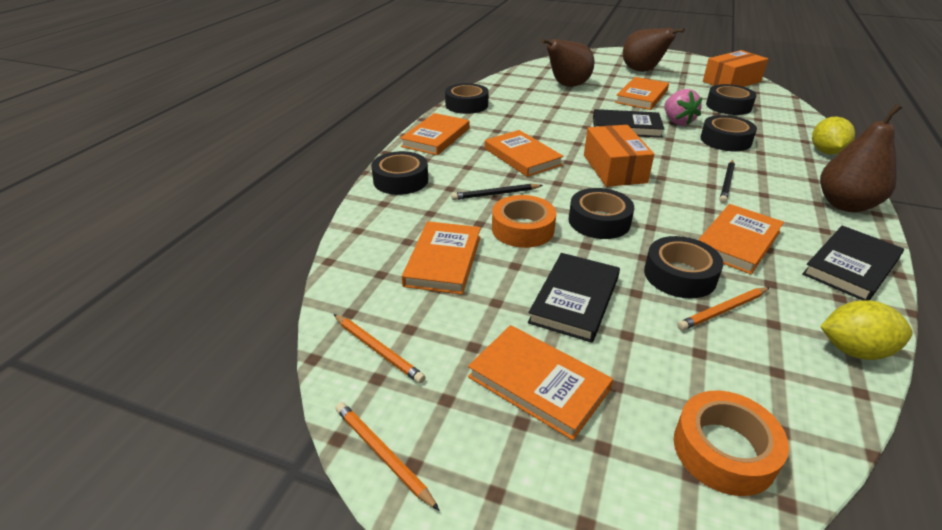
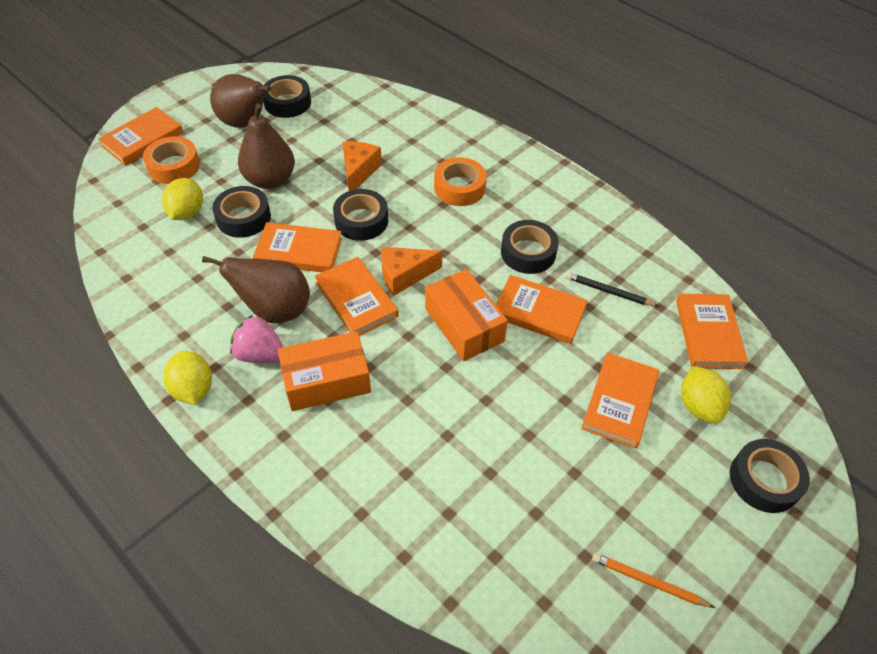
black book: [528,253,620,343] [593,109,664,138] [802,226,904,300] = 3 -> none = 0
black pencil: [451,184,543,200] [720,160,735,203] = 2 -> [566,272,658,306] = 1
black tape: [371,151,428,195] [445,83,489,114] [568,188,634,239] [644,236,723,298] [700,115,757,151] [706,84,756,115] = 6 -> [212,186,271,238] [263,75,311,118] [333,189,388,241] [501,220,559,274] [730,439,810,513] = 5
orange cheese: none = 0 -> [342,141,382,191] [381,247,442,296] = 2
orange pencil: [333,314,426,384] [335,402,440,511] [677,287,770,331] = 3 -> [592,553,715,608] = 1
yellow lemon: [812,117,855,154] [820,300,912,360] = 2 -> [162,178,203,220] [163,351,212,405] [681,366,731,424] = 3

